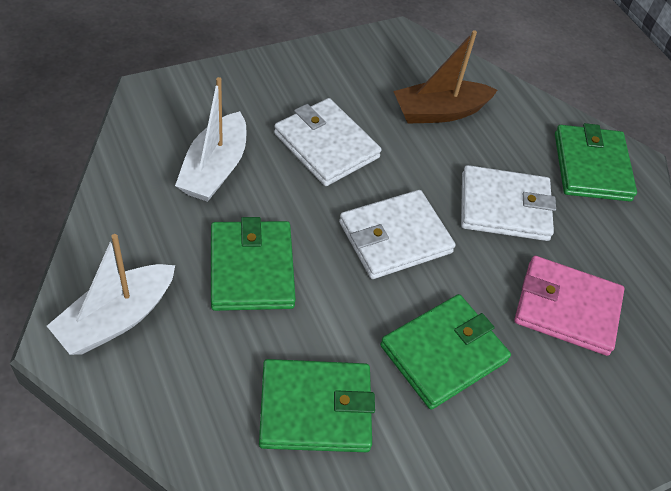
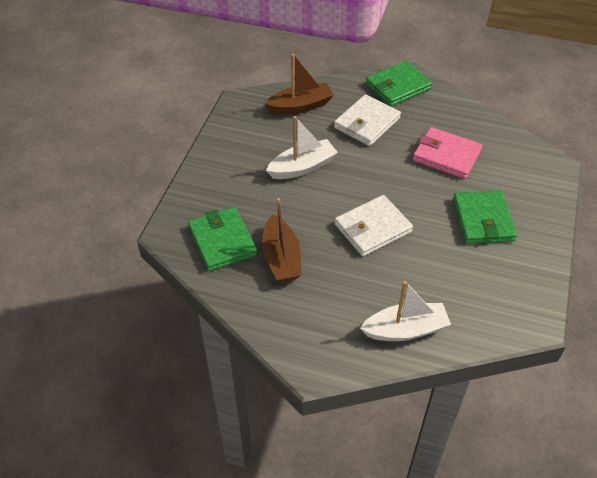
brown boat: [393,30,497,124] = 1 -> [262,198,301,283] [265,54,334,114] = 2
green wallet: [211,217,296,311] [259,359,375,452] [380,294,511,410] [555,123,637,201] = 4 -> [188,207,257,271] [366,61,432,107] [453,190,517,244] = 3
white wallet: [274,98,381,186] [339,190,456,279] [461,165,556,241] = 3 -> [334,94,401,146] [334,195,413,256] = 2

